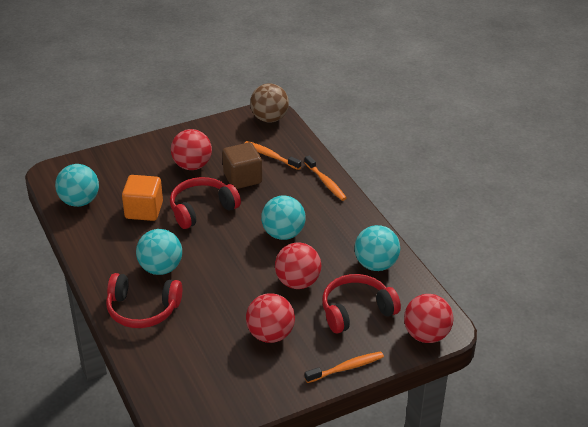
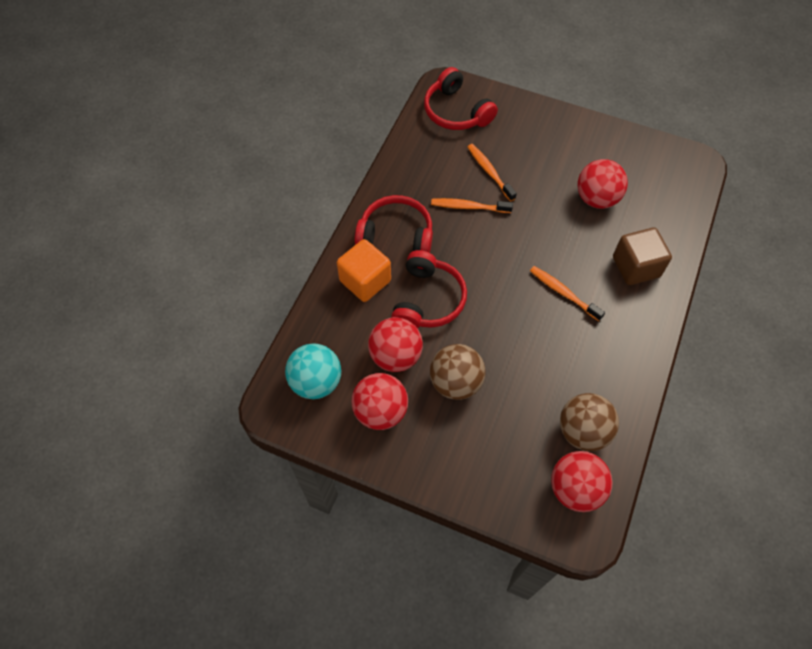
brown ball: [250,83,289,123] = 1 -> [430,344,486,400] [560,393,619,451] = 2
turquoise ball: [55,164,99,207] [136,229,182,275] [261,195,306,240] [354,225,400,271] = 4 -> [285,343,341,399] = 1

